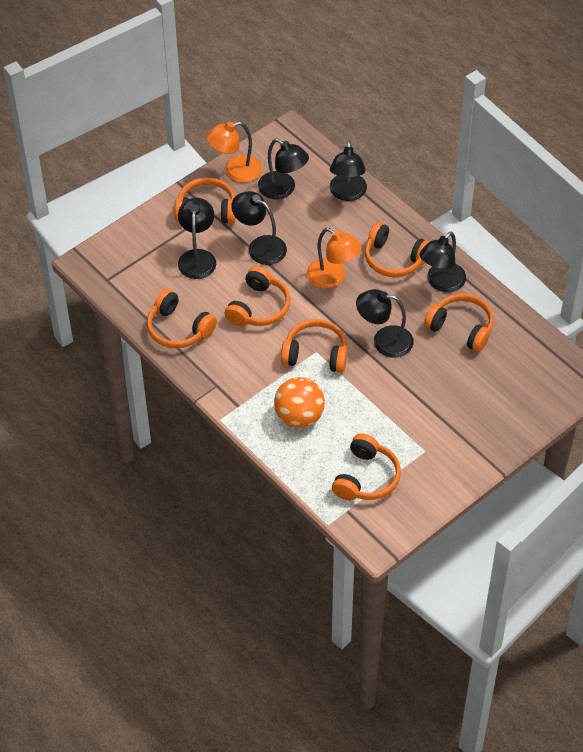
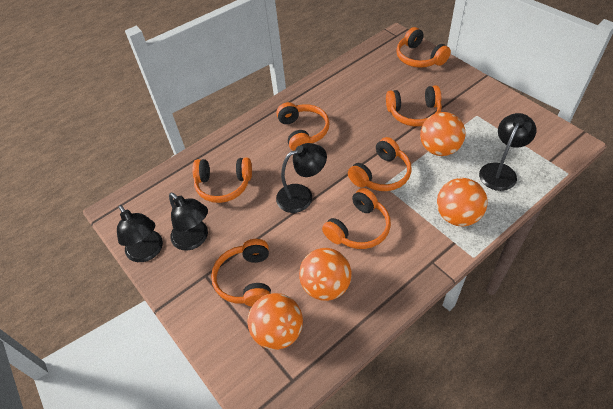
black lamp: [178,197,216,279] [231,191,287,265] [258,139,309,199] [330,140,367,201] [356,289,414,357] [420,231,466,292] = 6 -> [117,205,163,262] [169,192,208,251] [276,143,327,213] [479,113,537,191] = 4
orange ball: [274,377,325,428] = 1 -> [247,293,303,350] [299,248,352,301] [420,112,466,156] [437,178,488,226] = 4
orange lamp: [206,121,262,183] [307,228,362,289] = 2 -> none = 0

